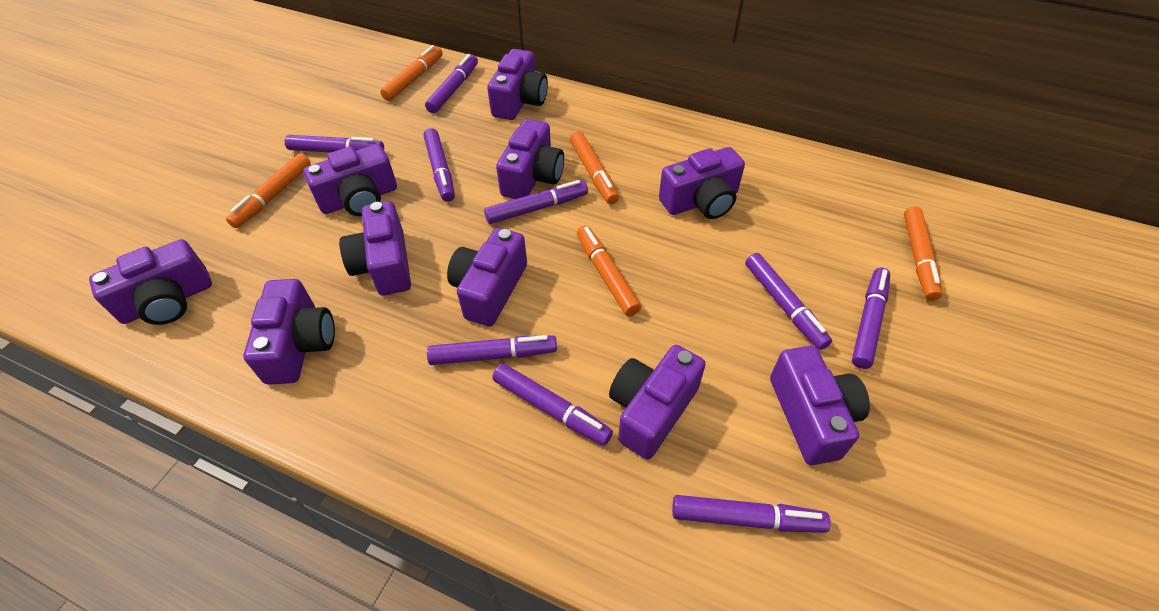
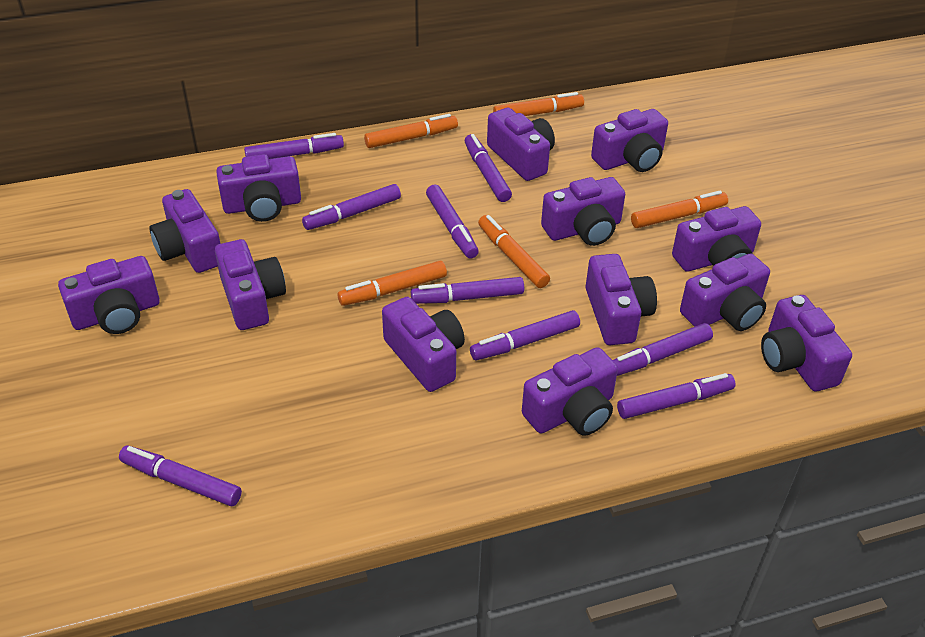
purple camera: [89,239,212,325] [243,279,335,385] [303,144,397,216] [339,201,411,296] [447,228,527,327] [487,49,548,120] [496,119,564,199] [609,345,706,460] [659,147,745,219] [770,346,870,465] = 10 -> [58,256,160,334] [149,189,220,273] [215,239,286,330] [216,154,301,222] [382,297,465,392] [487,107,555,181] [522,347,618,436] [541,177,625,246] [585,254,657,345] [591,109,668,172] [672,206,761,272] [680,254,770,331] [761,295,852,391] = 13

